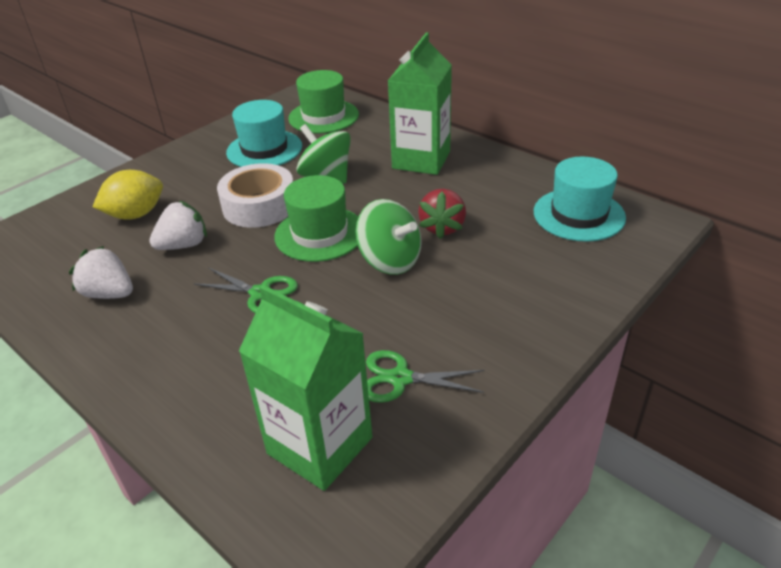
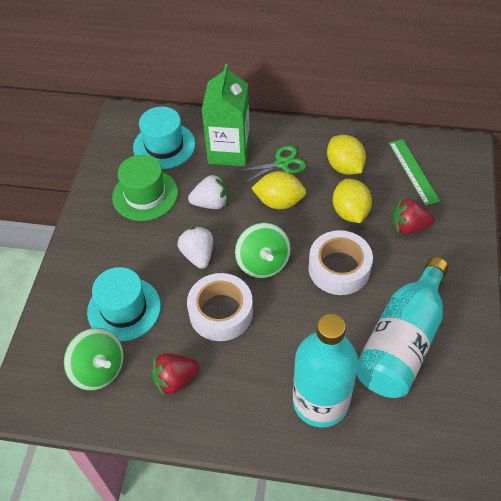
green carton: [239,285,372,491] [388,32,452,175] = 2 -> [202,64,250,166] = 1
green hat: [274,175,358,262] [288,70,359,133] = 2 -> [112,155,178,221] = 1
green ruler: none = 0 -> [389,139,440,206] = 1
green scissors: [194,267,298,313] [366,350,484,403] = 2 -> [237,146,306,184] = 1
red strawberry: [418,189,466,239] = 1 -> [152,353,199,397] [392,198,435,235] = 2
turquoise bottle: none = 0 -> [293,314,358,428] [357,257,449,398] = 2
white tape: [217,163,293,228] = 1 -> [187,273,253,341] [308,230,373,295] = 2
yellow lemon: [92,170,163,220] = 1 -> [251,171,306,209] [327,135,366,175] [333,179,372,223] = 3

